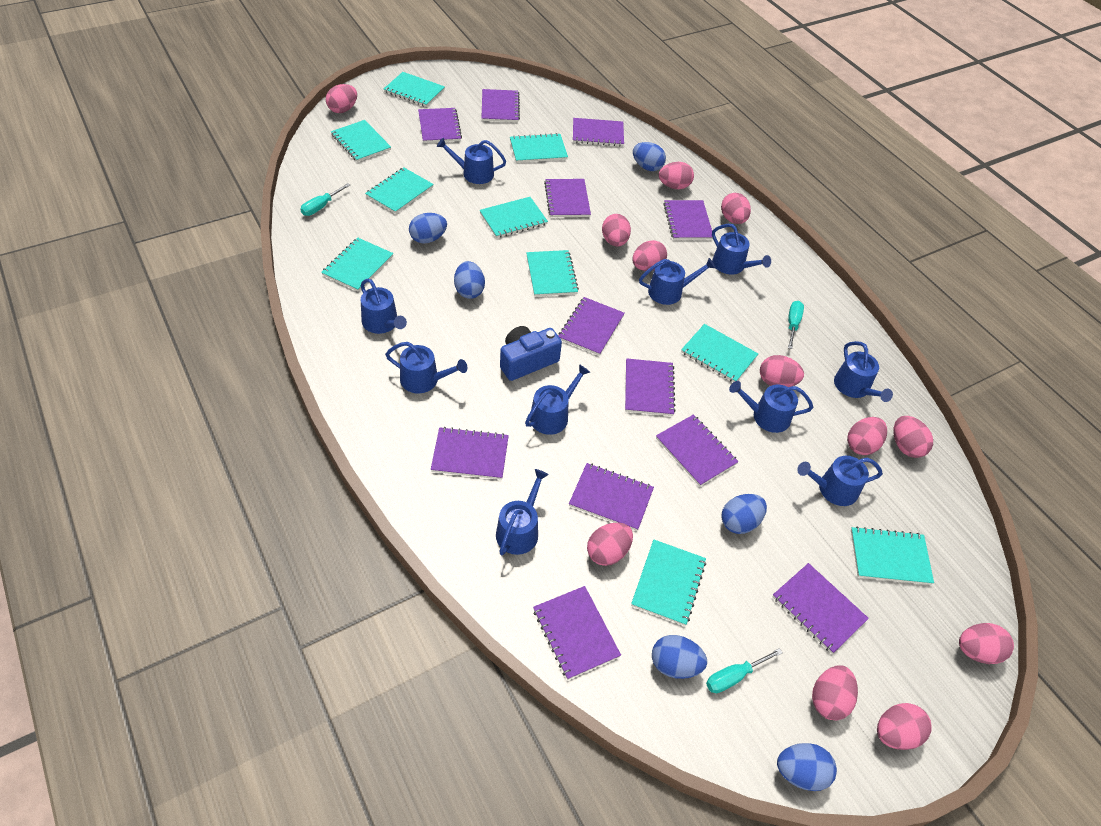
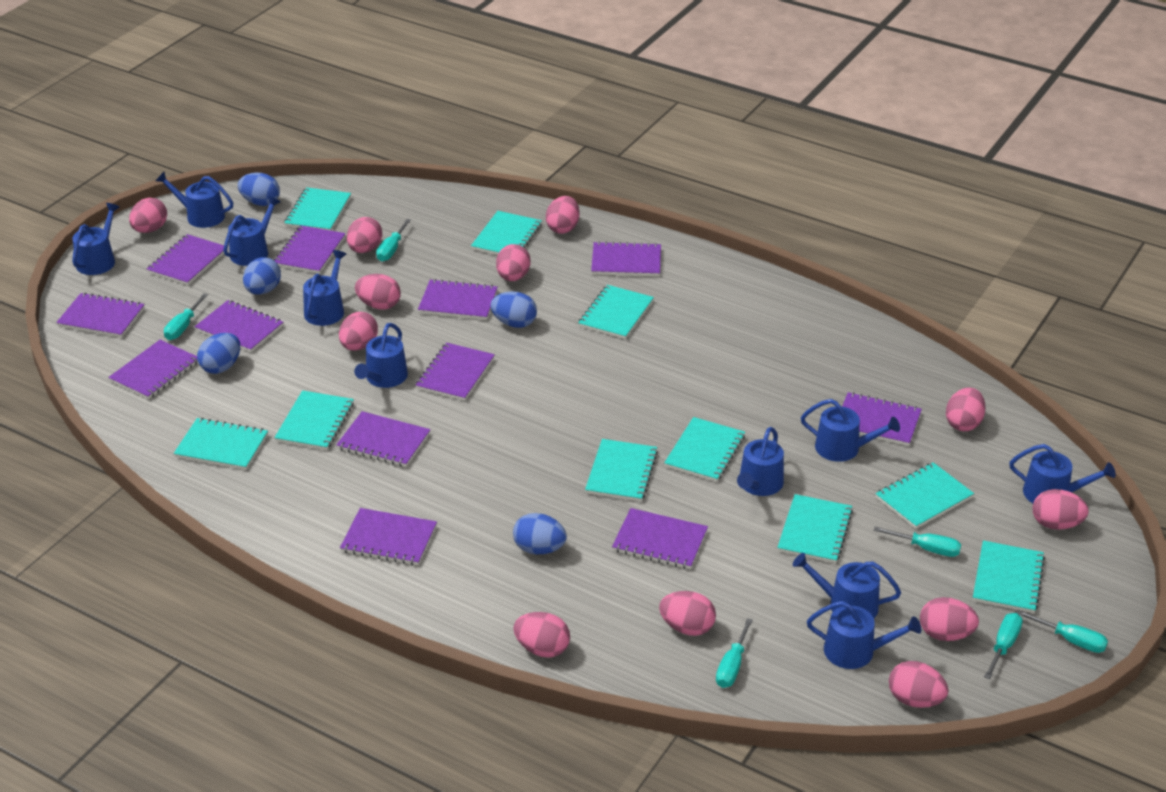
blue camera: [500,326,562,381] = 1 -> none = 0
blue egg: [409,213,447,243] [454,261,485,299] [633,142,666,171] [652,635,707,679] [721,494,767,534] [777,743,837,791] = 6 -> [197,333,240,374] [238,172,280,206] [243,257,281,295] [490,291,537,328] [513,513,567,554] = 5
turquoise screwdriver: [300,183,350,216] [706,648,782,693] [788,301,804,349] = 3 -> [164,293,208,340] [376,219,411,262] [716,618,753,688] [873,526,961,557] [984,613,1023,679] [1017,610,1108,653] = 6

